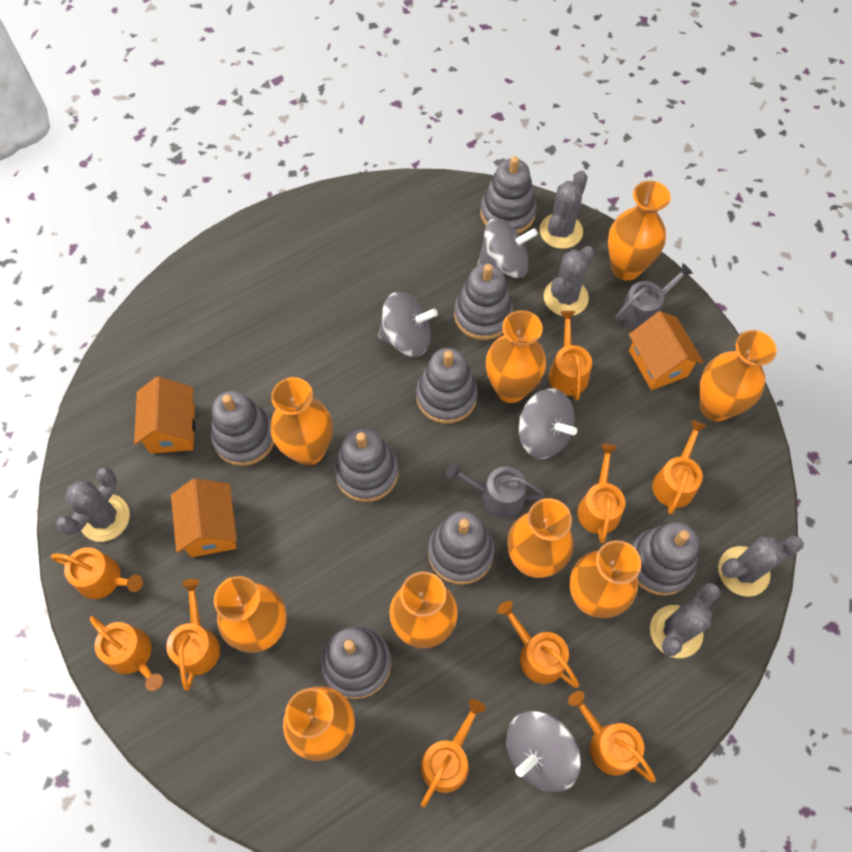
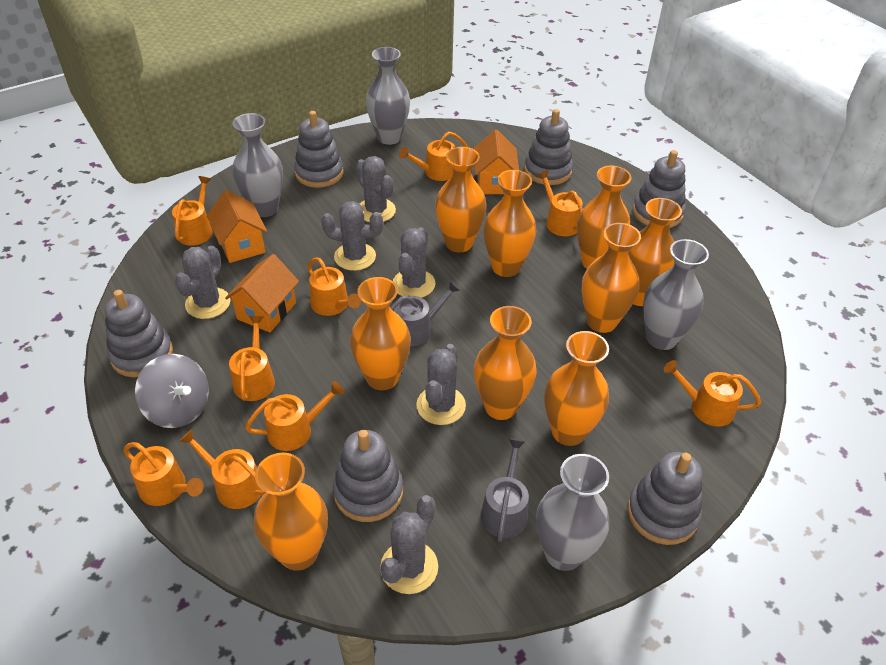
grey cactus: [56,467,130,542] [540,171,588,249] [544,246,595,316] [650,583,720,658] [718,535,804,597] = 5 -> [175,246,230,319] [321,201,383,271] [355,156,396,222] [380,495,438,594] [393,227,436,298] [416,344,466,425] = 6
grey spinning top: [378,292,438,357] [477,218,538,278] [506,711,581,792] [519,388,577,459] = 4 -> [135,354,209,428] = 1
grey stacking toy: [211,391,274,466] [321,626,391,699] [334,427,398,502] [416,348,478,424] [428,511,495,585] [454,263,513,340] [480,156,536,234] [632,522,699,596] = 8 -> [105,290,173,377] [294,111,344,188] [333,430,403,522] [524,109,573,185] [627,452,703,545] [633,150,686,228] = 6
grey vase: none = 0 -> [232,113,283,217] [366,47,410,145] [536,454,609,571] [643,239,709,350] = 4

